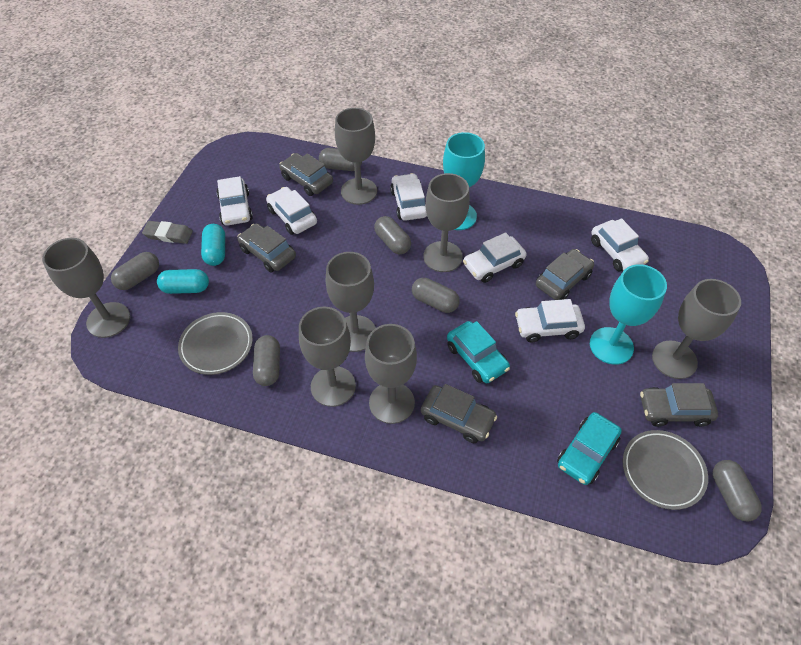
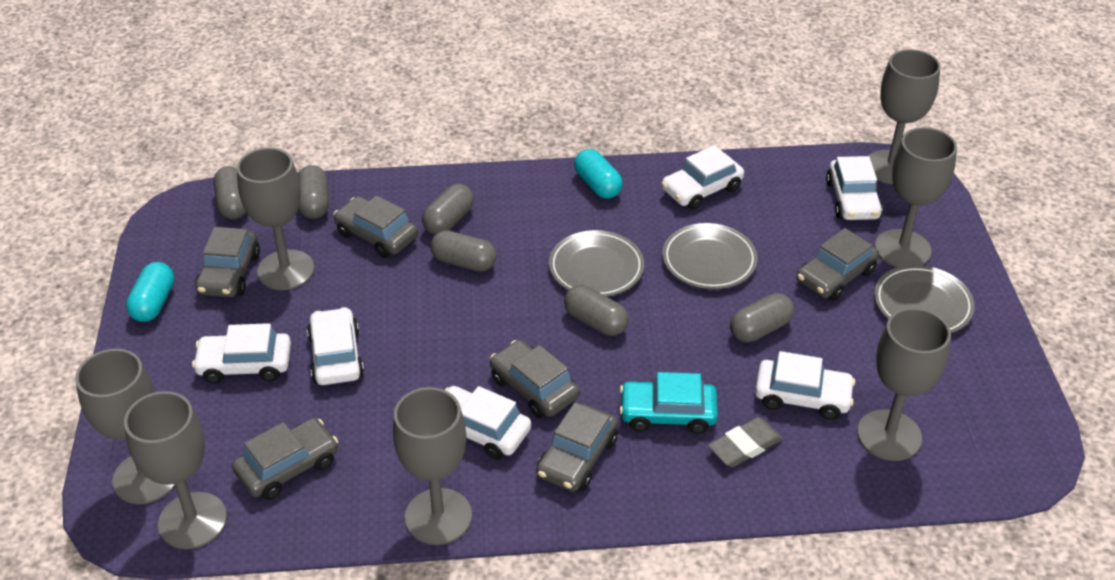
grey car: [237,223,296,273] [279,153,333,196] [421,384,497,443] [536,249,594,300] [640,383,718,427] = 5 -> [195,227,260,297] [232,418,338,500] [334,195,418,258] [490,340,580,418] [536,402,618,492] [797,228,879,301] = 6
grey plate: [178,312,253,375] [623,430,708,510] = 2 -> [549,230,644,297] [662,223,758,289] [874,265,975,333] = 3
turquoise car: [447,321,510,383] [557,412,622,485] = 2 -> [619,372,718,434] = 1
turquoise goblet: [443,132,485,230] [590,264,667,365] = 2 -> none = 0

